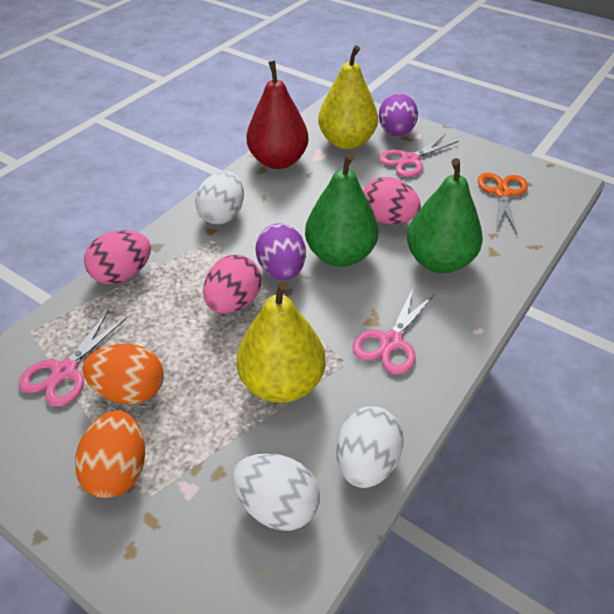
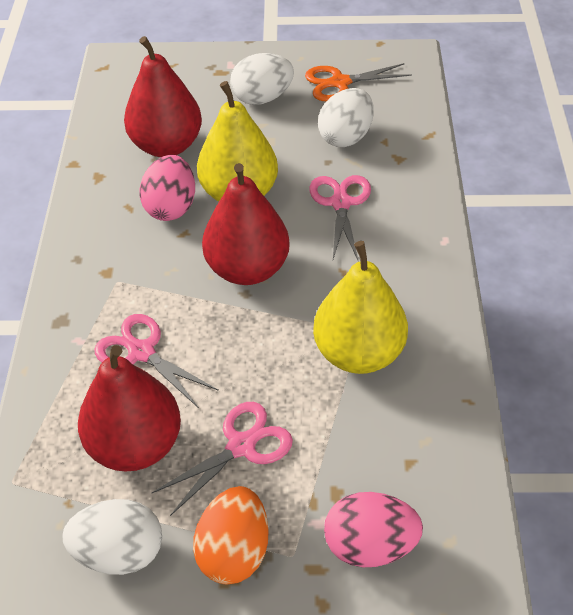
green pear: [305,153,378,267] [407,158,483,273] = 2 -> none = 0
orange egg: [75,410,145,498] [83,344,164,404] = 2 -> [193,486,269,584] = 1
pink egg: [84,230,151,284] [203,255,261,313] [363,177,421,224] = 3 -> [139,155,195,221] [324,492,423,567] = 2
purple egg: [255,223,306,280] [379,93,418,137] = 2 -> none = 0
red pear: [246,61,308,169] = 1 -> [78,345,181,472] [124,36,202,157] [202,163,290,285] = 3

